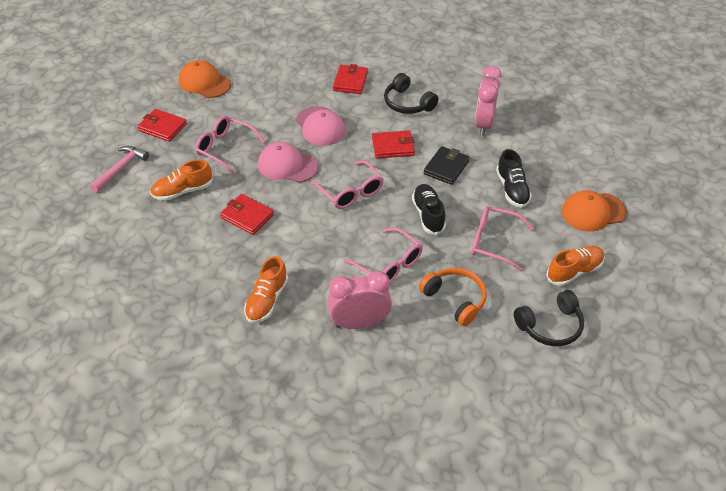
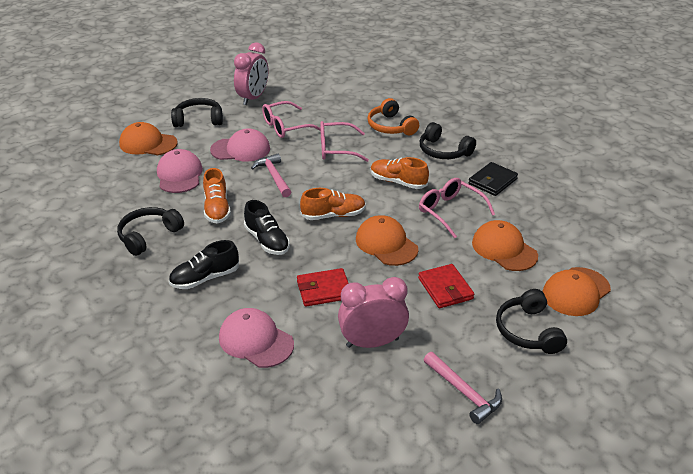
black headphones: [384,73,438,114] [514,290,584,346] = 2 -> [117,207,184,256] [171,98,223,127] [420,122,476,159] [496,289,567,354] = 4
orange cap: [179,60,231,98] [562,190,627,231] = 2 -> [119,122,178,155] [356,215,418,266] [472,220,538,271] [543,267,611,316] = 4
pink cap: [258,142,319,183] [296,106,346,146] = 2 -> [157,149,203,193] [210,128,270,162] [219,308,294,368] = 3
pink glasses: [195,116,265,174] [311,160,384,209] [343,227,423,283] [472,206,534,271] = 4 -> [262,101,321,138] [320,121,369,162] [419,178,495,238] = 3
pink hammer: [90,146,149,192] = 1 -> [251,154,291,197] [424,352,502,424] = 2
red wallet: [138,109,187,142] [220,194,274,235] [333,64,368,94] [372,131,415,158] = 4 -> [297,268,349,307] [418,264,474,308] = 2

